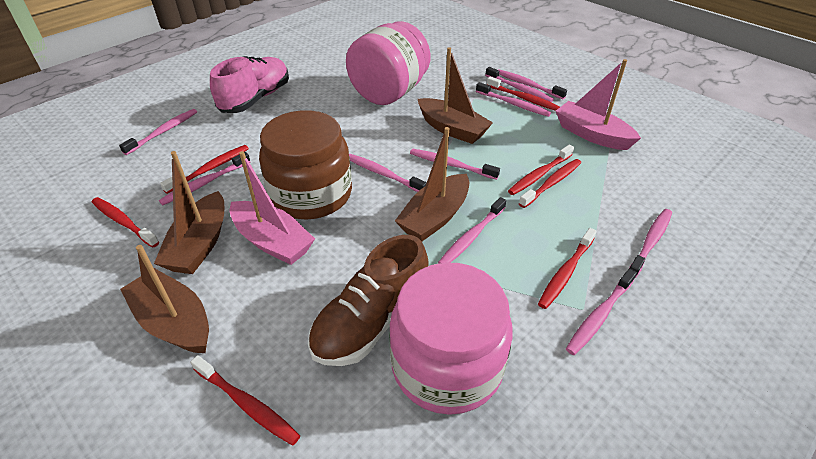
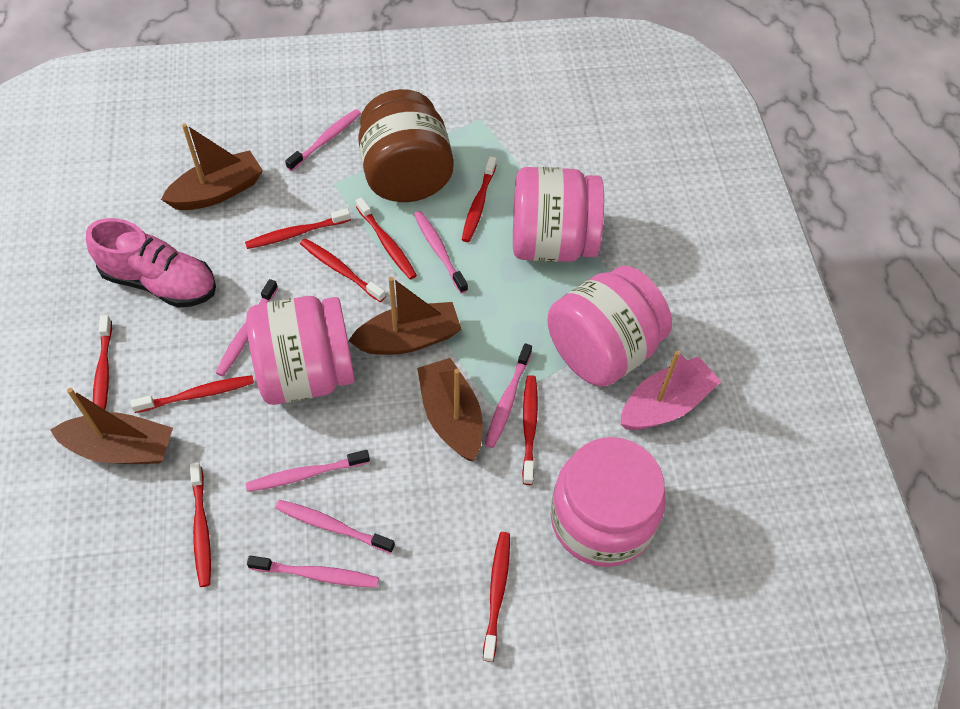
brown shoe: [308,235,428,366] = 1 -> none = 0
pink boat: [230,151,315,265] [556,59,641,150] = 2 -> [620,351,721,430] = 1
pink jar: [346,21,431,105] [389,263,513,415] = 2 -> [246,296,355,405] [513,167,604,262] [547,266,672,387] [551,437,666,567] = 4
pink toothbrush: [119,109,197,155] [159,152,250,205] [349,154,427,192] [410,149,500,180] [438,197,506,264] [476,82,551,117] [485,67,554,103] [498,69,567,99] [566,268,637,355] [629,209,672,278] = 10 -> [216,279,278,376] [246,450,370,492] [247,556,379,588] [275,500,395,553] [285,109,361,171] [414,211,468,293] [485,343,532,448] = 7
red toothbrush: [92,197,159,247] [160,145,249,194] [190,355,300,445] [487,76,560,111] [508,145,574,195] [519,159,581,208] [538,228,597,309] = 7 -> [93,315,112,410] [131,375,254,413] [190,462,211,587] [245,208,351,249] [300,238,386,302] [356,197,417,279] [462,156,497,242] [483,532,510,662] [522,375,538,485] = 9

